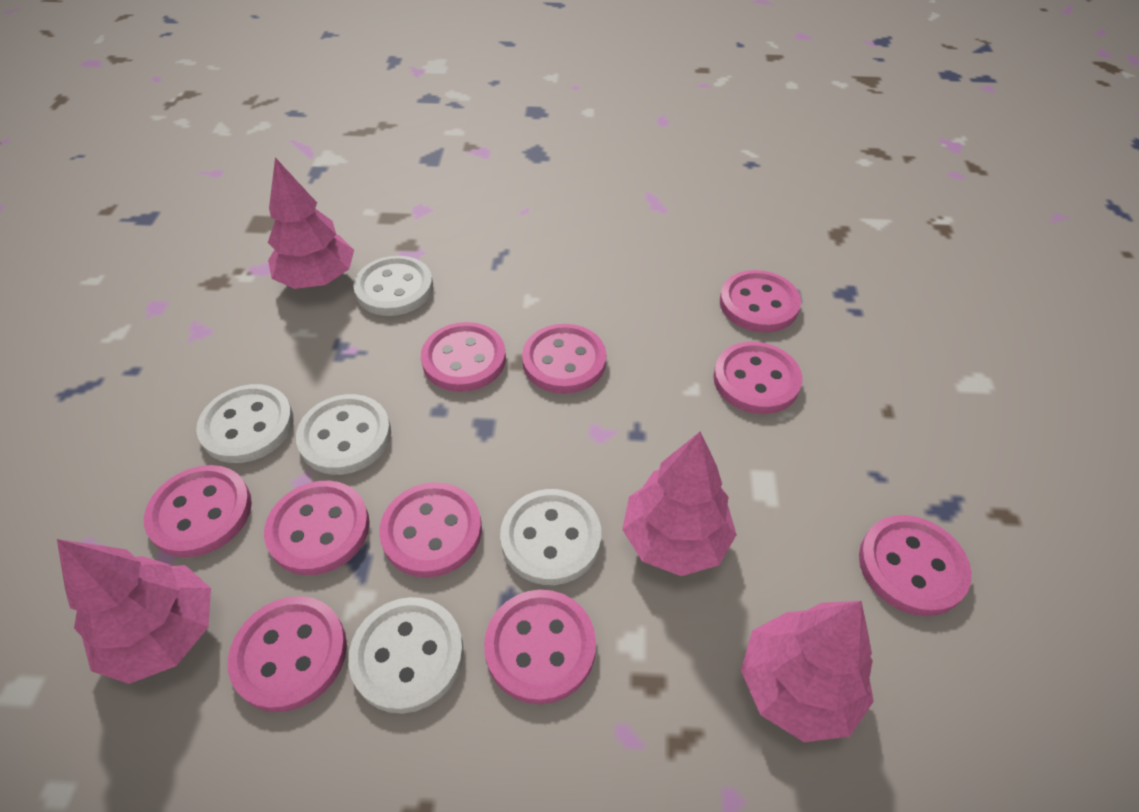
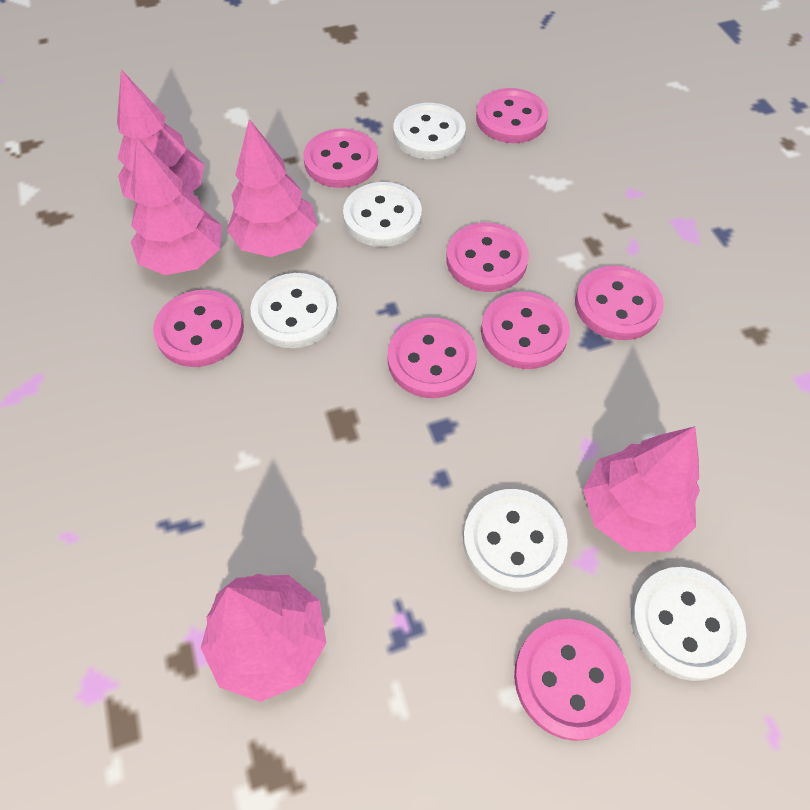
pink button: [144,465,252,558] [228,596,347,712] [264,481,370,575] [379,482,482,578] [421,322,506,392] [484,590,596,704] [522,324,606,394] [713,342,803,414] [720,270,801,332] [859,515,972,616] = 10 -> [153,290,244,367] [303,128,378,188] [388,318,477,398] [446,223,529,292] [476,88,548,143] [481,291,570,369] [514,619,631,741] [575,266,664,340] = 8
pink tree: [57,539,211,684] [268,157,354,289] [622,432,737,576] [741,601,874,742] = 4 -> [117,69,204,201] [131,137,222,275] [201,574,326,702] [227,119,317,257] [583,426,700,552] = 5

